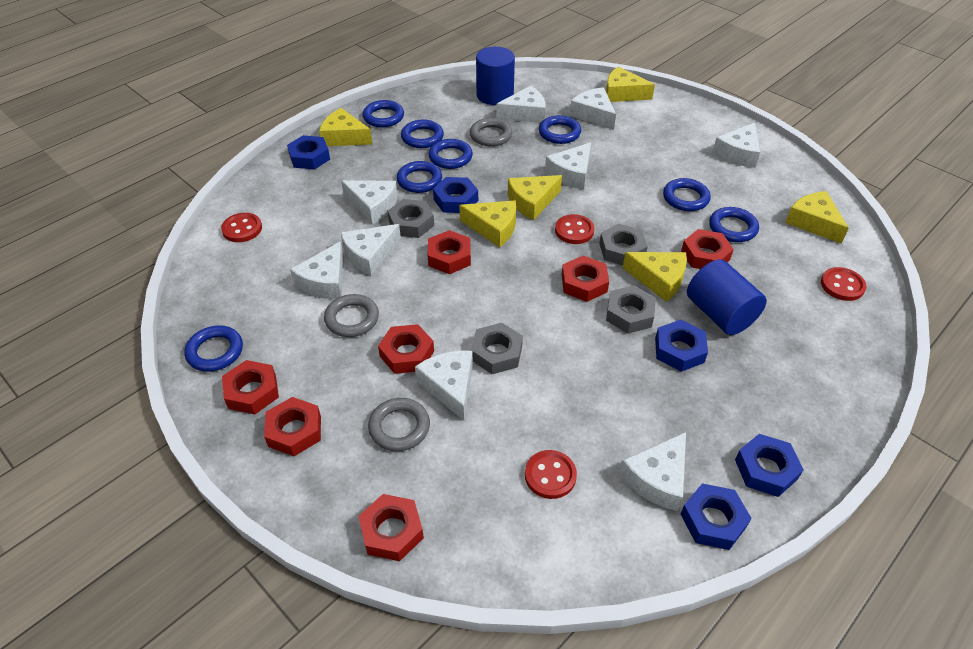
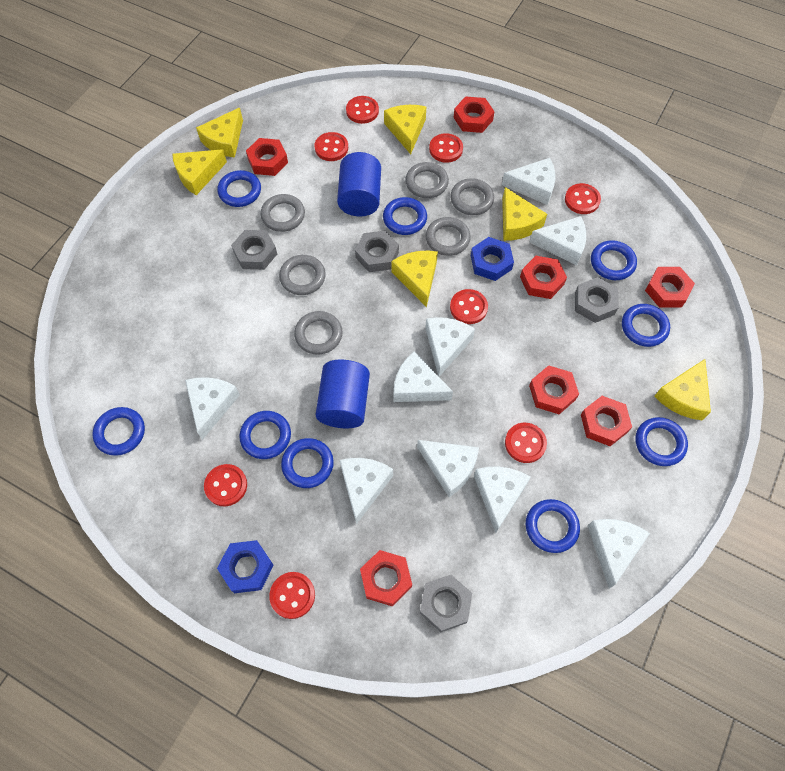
blue nut: [287,135,330,170] [433,177,478,213] [655,320,708,372] [681,483,752,550] [735,434,803,497] = 5 -> [217,540,274,593] [471,237,514,281] = 2
blue ring: [184,325,243,372] [362,100,404,128] [397,161,442,193] [401,120,444,148] [429,139,473,169] [539,115,581,144] [663,178,711,211] [709,207,759,242] = 8 -> [92,407,145,456] [217,170,261,207] [239,411,291,459] [281,438,334,488] [383,197,427,235] [526,499,580,553] [591,240,637,280] [622,304,670,347] [635,417,688,466] = 9
grey ring: [324,294,379,337] [368,398,430,451] [470,118,512,147] = 3 -> [261,194,305,232] [279,255,326,295] [294,311,343,355] [405,162,449,198] [426,217,471,256] [450,178,494,215] = 6
red button: [221,213,262,242] [525,450,577,499] [555,214,595,244] [821,267,866,301] = 4 -> [204,464,247,506] [269,572,315,619] [314,132,348,161] [346,96,379,124] [429,133,463,163] [450,289,488,324] [505,423,547,463] [565,183,601,214] = 8

